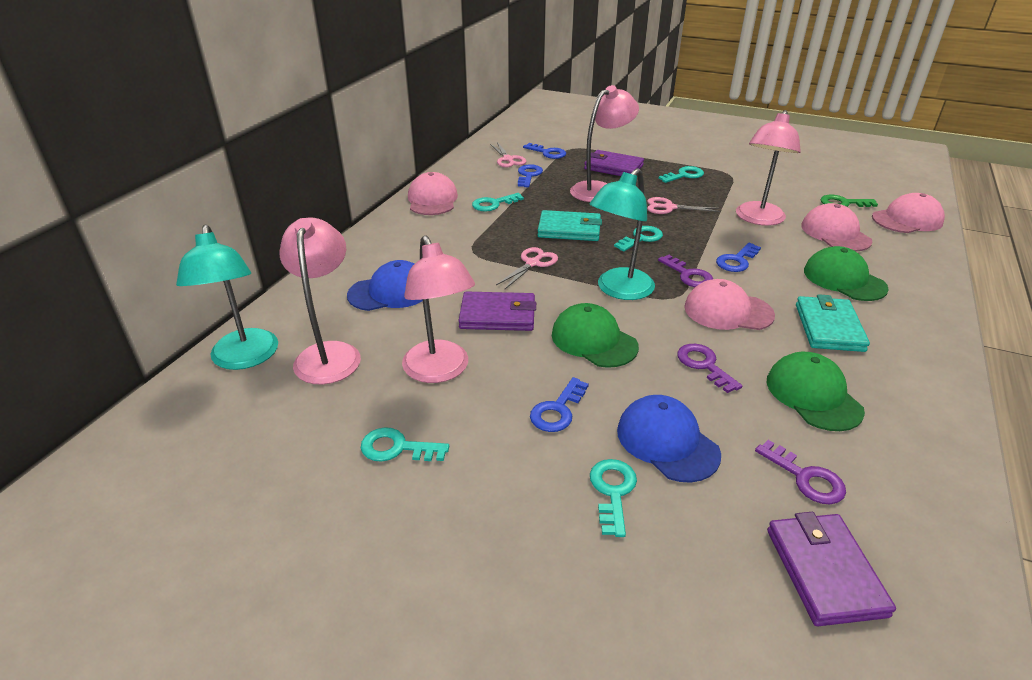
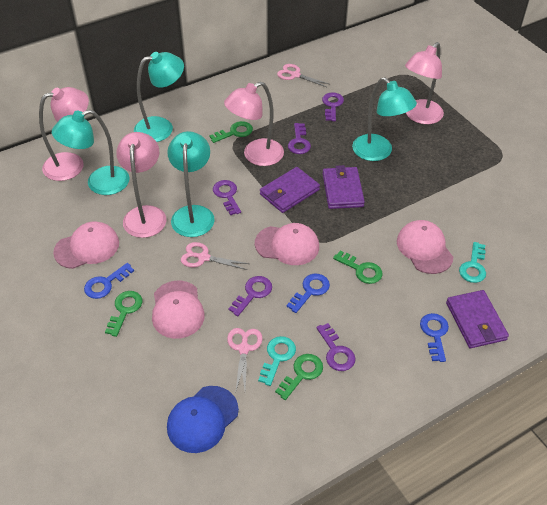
blue cap: [347,260,423,311] [617,395,721,483] = 2 -> [167,386,239,453] = 1
blue key: [518,164,543,187] [523,143,566,159] [530,377,589,432] [716,243,761,272] = 4 -> [84,263,134,299] [287,273,330,313] [420,313,449,362] = 3
green cap: [552,303,639,368] [767,352,865,431] [804,246,889,301] = 3 -> none = 0
green key: [820,195,878,207] = 1 -> [105,291,142,337] [209,121,253,143] [275,354,323,400] [333,250,383,284] = 4
purple key: [658,255,713,287] [677,344,742,393] [755,440,846,504] = 3 -> [213,180,241,215] [229,276,272,316] [288,123,311,154] [316,323,356,371] [322,92,344,121] = 5
turquoise key: [361,427,449,461] [472,193,524,211] [590,459,637,537] [614,226,663,252] [658,166,704,183] = 5 -> [258,336,296,386] [459,242,486,283] = 2
turquoise lamp: [176,225,278,370] [590,168,655,300] = 2 -> [52,109,129,195] [134,52,184,142] [167,131,215,237] [352,77,417,161] = 4
turquoise wallet: [537,210,602,241] [796,294,870,352] = 2 -> none = 0

